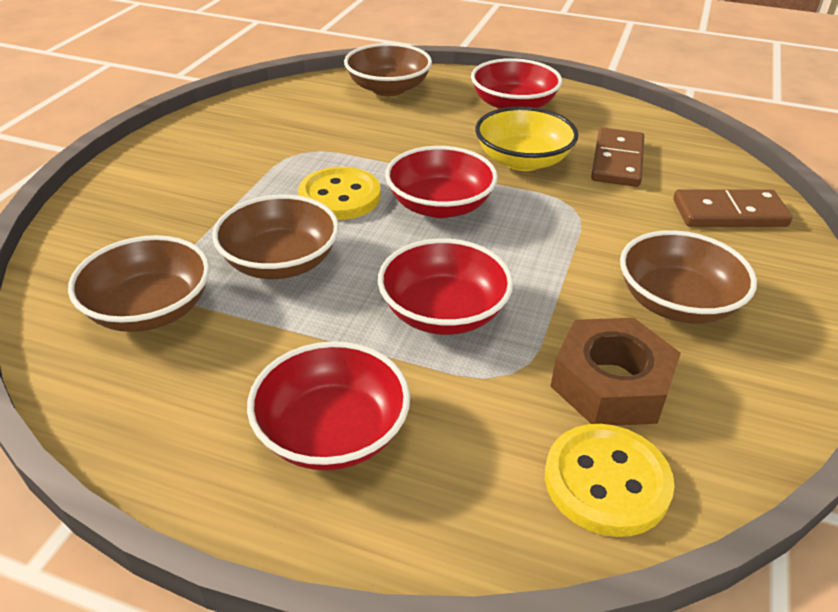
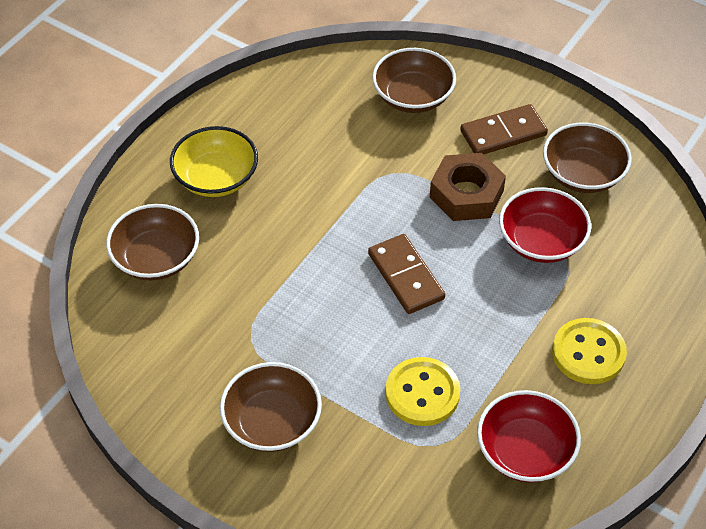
red bowl: [247,341,410,470] [378,238,513,335] [385,146,498,218] [471,58,562,109] = 4 -> [477,390,581,482] [499,187,591,263] = 2

